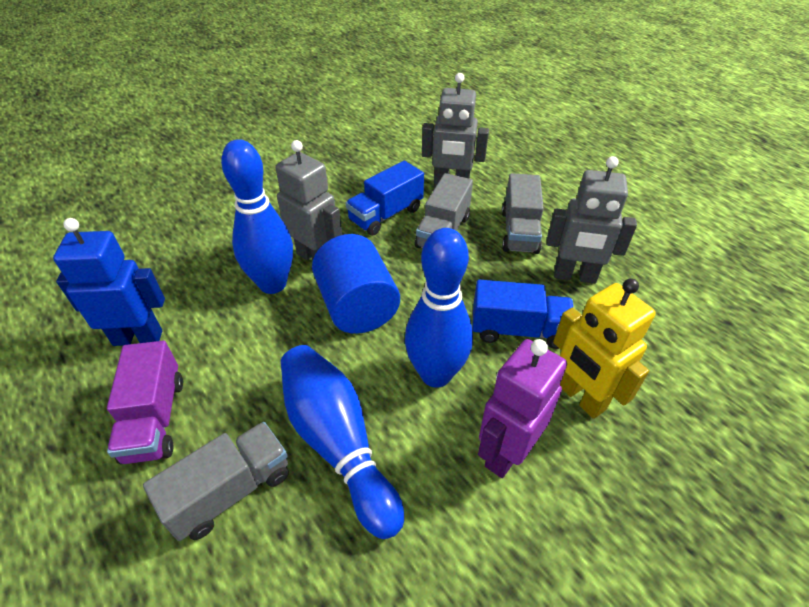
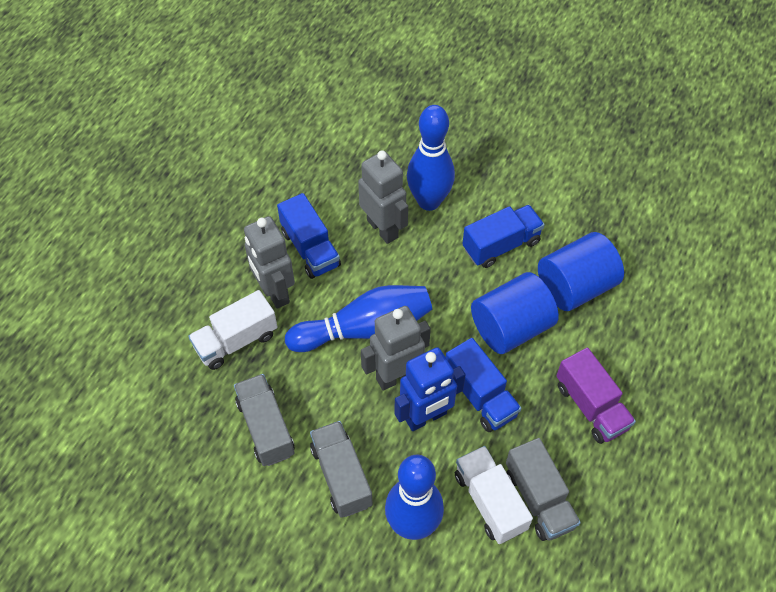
blue cylinder: [312,234,400,334] = 1 -> [471,272,559,354] [538,232,624,311] = 2
blue truck: [346,161,424,236] [472,279,574,349] = 2 -> [277,193,341,279] [446,338,521,432] [462,205,545,268] = 3
purple robot: [478,339,567,478] = 1 -> none = 0
white truck: none = 0 -> [188,290,277,370] [455,446,533,544] = 2
yellow robot: [553,278,656,419] = 1 -> none = 0

